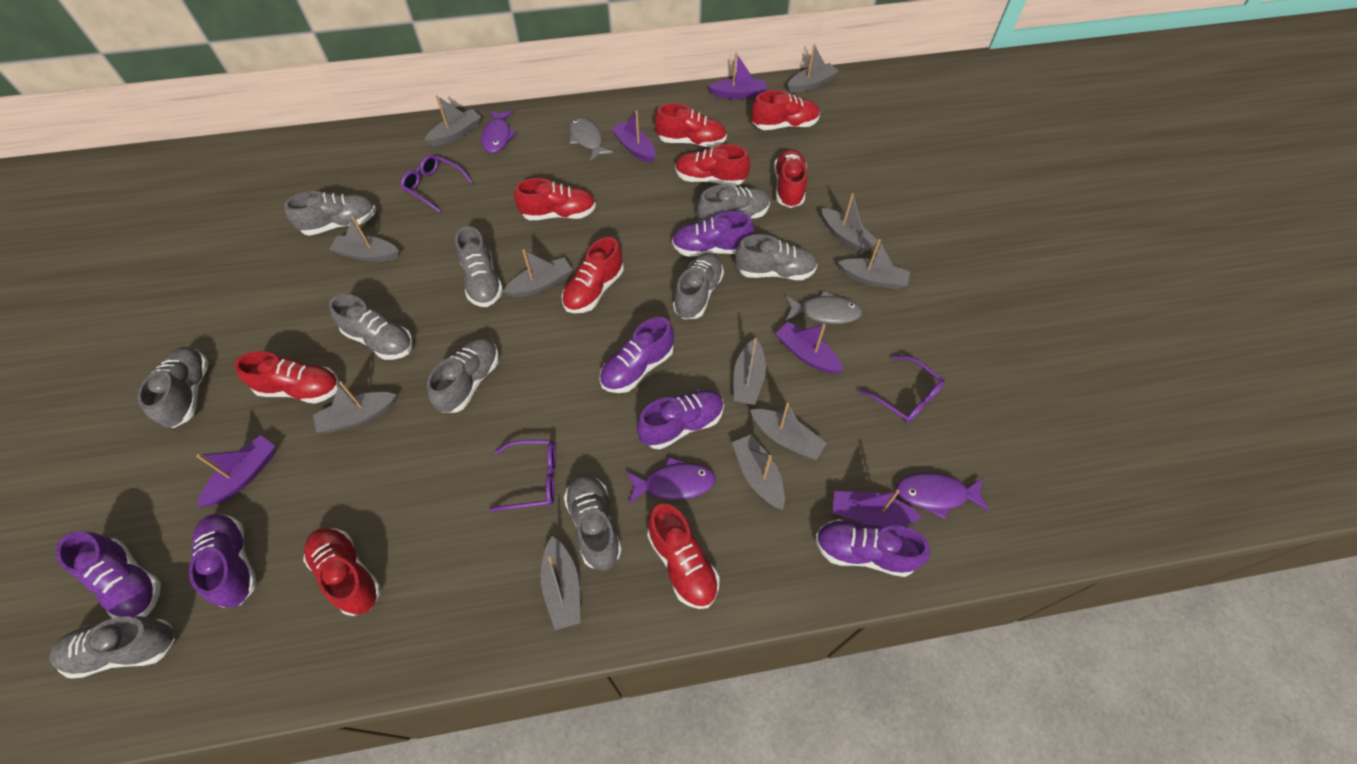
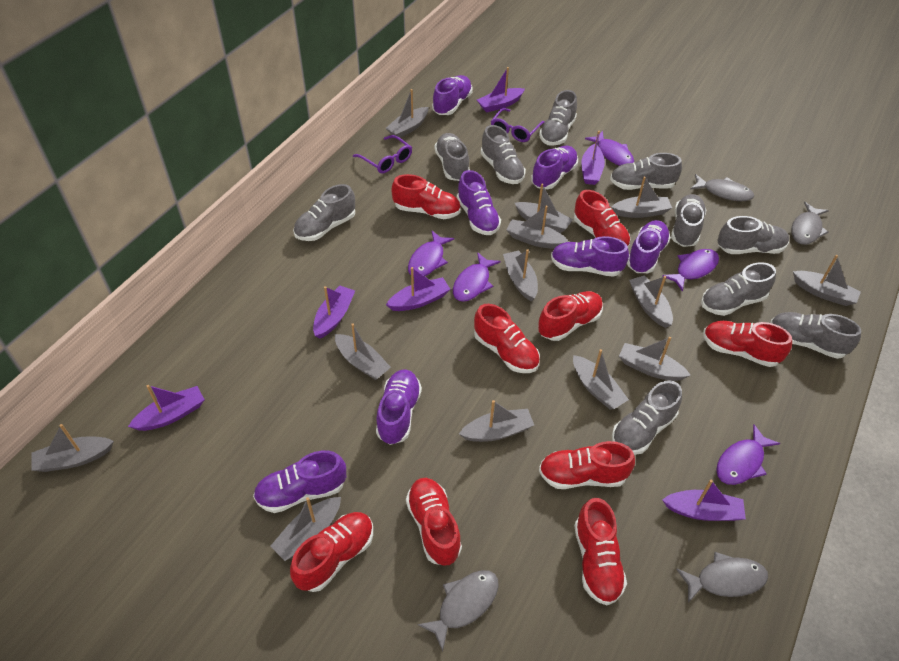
grey boat: [313,381,397,433] [329,217,399,262] [425,95,481,146] [503,249,573,297] [541,536,580,630] [732,434,785,510] [734,338,766,405] [750,403,827,460] [788,44,839,93] [822,193,878,253] [838,239,910,289] = 11 -> [31,424,114,472] [270,497,341,561] [335,323,391,380] [386,89,429,138] [459,400,534,442] [503,249,538,301] [507,206,569,249] [515,184,573,233] [573,349,629,410] [612,176,672,218] [619,337,691,381] [629,275,673,328] [793,255,861,306] = 13
grey fish: [569,117,613,161] [785,291,862,324] = 2 -> [417,570,499,652] [676,552,768,603] [690,174,754,201] [791,202,829,245] = 4
purple boat: [196,435,275,507] [611,110,656,163] [708,53,767,99] [776,322,843,374] [833,490,922,527] = 5 -> [128,385,205,431] [313,285,355,339] [386,267,450,311] [477,67,525,113] [582,131,605,185] [662,480,746,521] = 6
purple fish: [481,110,517,153] [626,457,716,504] [896,473,990,519] = 3 -> [408,231,454,276] [453,252,501,302] [585,131,634,166] [662,249,719,292] [716,424,780,485] = 5
purple glasses: [400,154,473,213] [490,440,556,511] [858,355,945,424] = 3 -> [353,135,412,174] [491,108,545,142] = 2
purple shoe: [56,531,161,618] [189,514,257,608] [599,317,674,393] [636,390,724,449] [672,211,754,256] [816,519,930,577] = 6 -> [253,451,346,513] [376,369,422,445] [432,75,473,115] [457,170,501,235] [531,146,578,189] [551,236,629,277] [627,220,671,273] = 7

